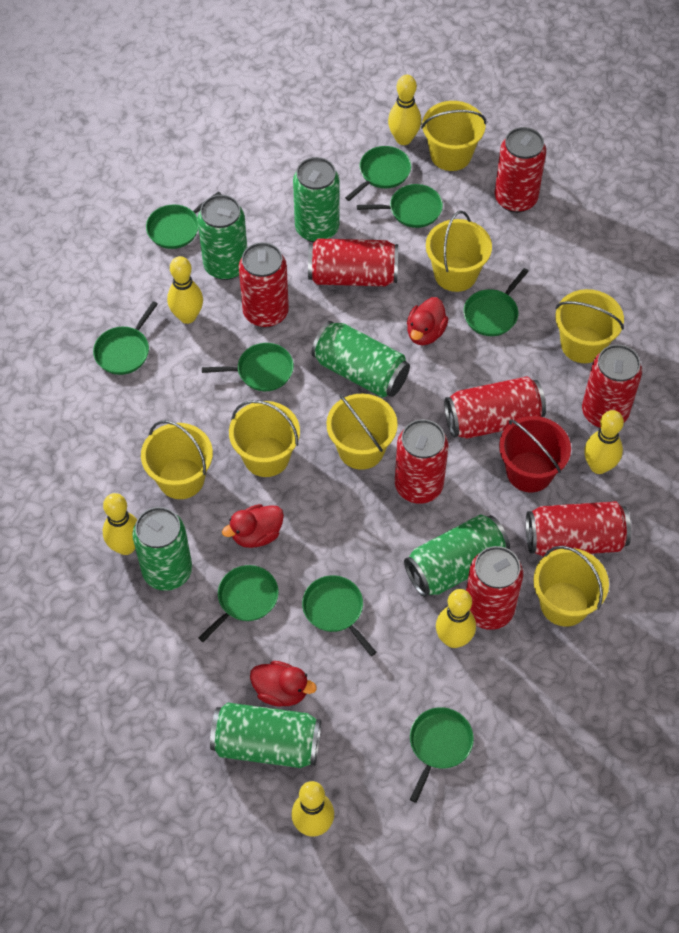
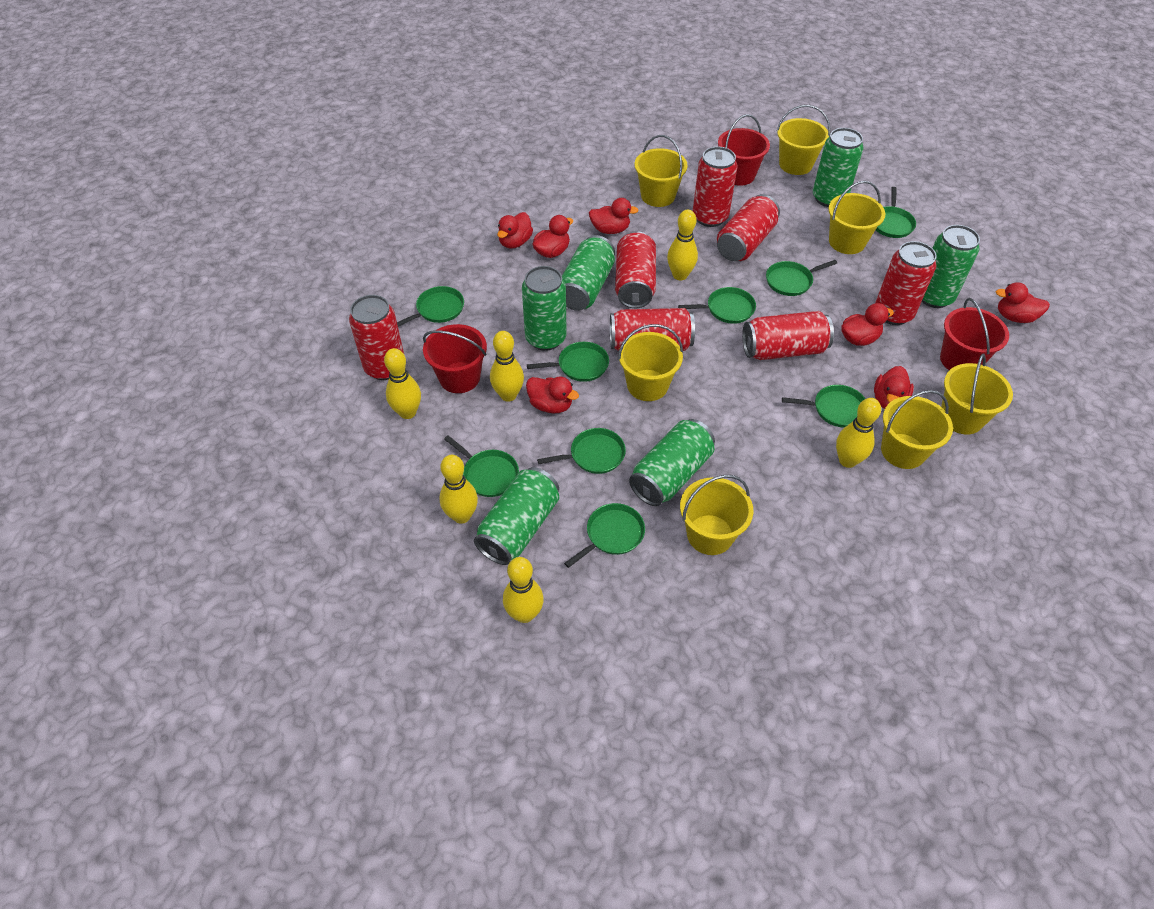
red bucket: [499,416,571,492] = 1 -> [423,324,487,393] [718,114,770,186] [940,298,1009,370] = 3
red can: [239,242,289,328] [308,238,398,286] [395,419,448,504] [444,376,546,439] [466,546,523,630] [495,127,546,213] [526,501,631,557] [582,344,642,428] = 8 -> [349,295,404,380] [610,308,695,351] [615,231,656,308] [693,146,738,227] [717,194,780,261] [742,311,834,360] [875,241,937,325] = 7
red duck: [222,504,284,548] [250,661,317,707] [407,297,448,345] = 3 -> [497,212,533,249] [526,377,579,413] [532,215,573,258] [589,198,639,234] [841,303,894,346] [874,366,914,409] [996,282,1050,323] = 7

